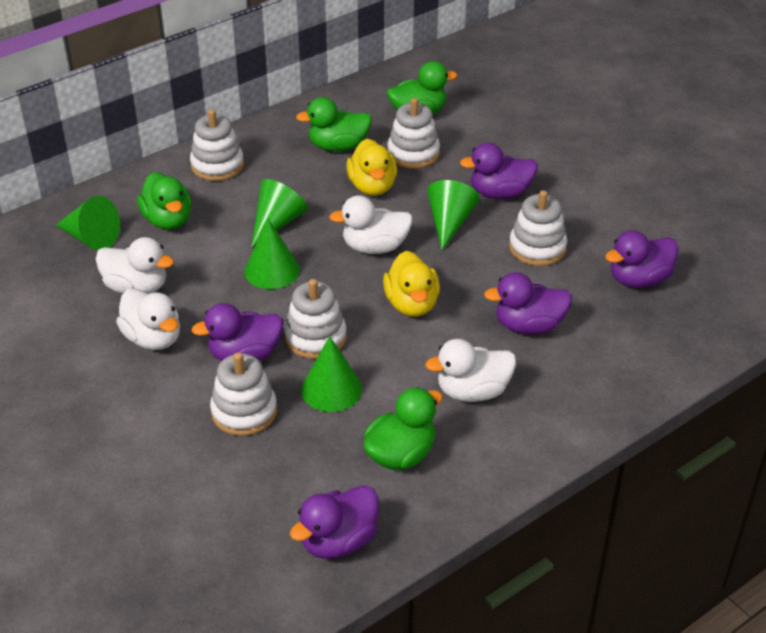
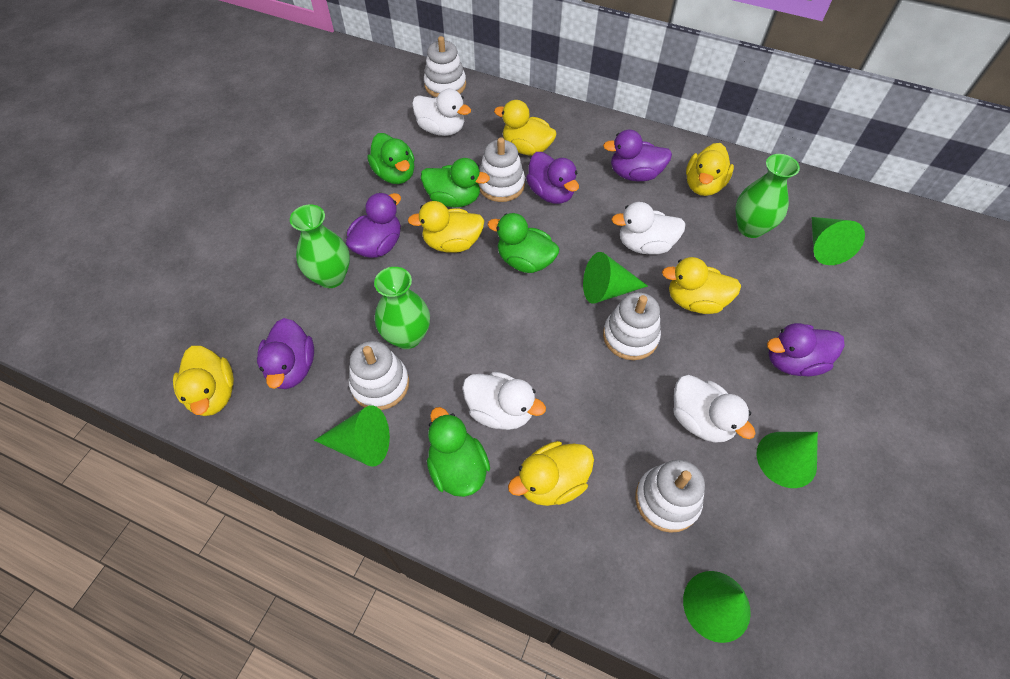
green vase: none = 0 -> [290,204,350,288] [374,267,430,349] [735,154,800,238] = 3
yellow duck: [346,139,397,196] [383,251,440,317] = 2 -> [173,346,234,416] [408,201,485,253] [494,100,557,156] [508,441,594,506] [662,257,741,314] [686,143,734,196] = 6

